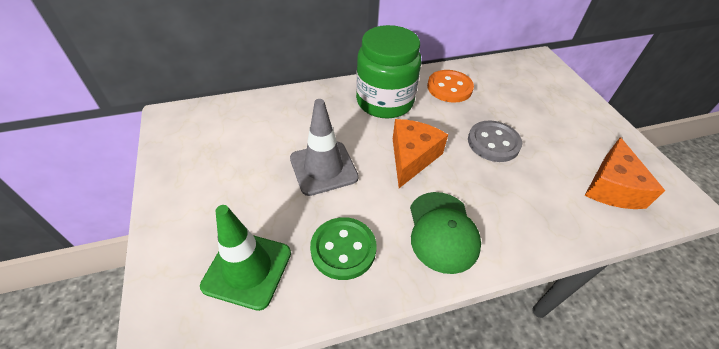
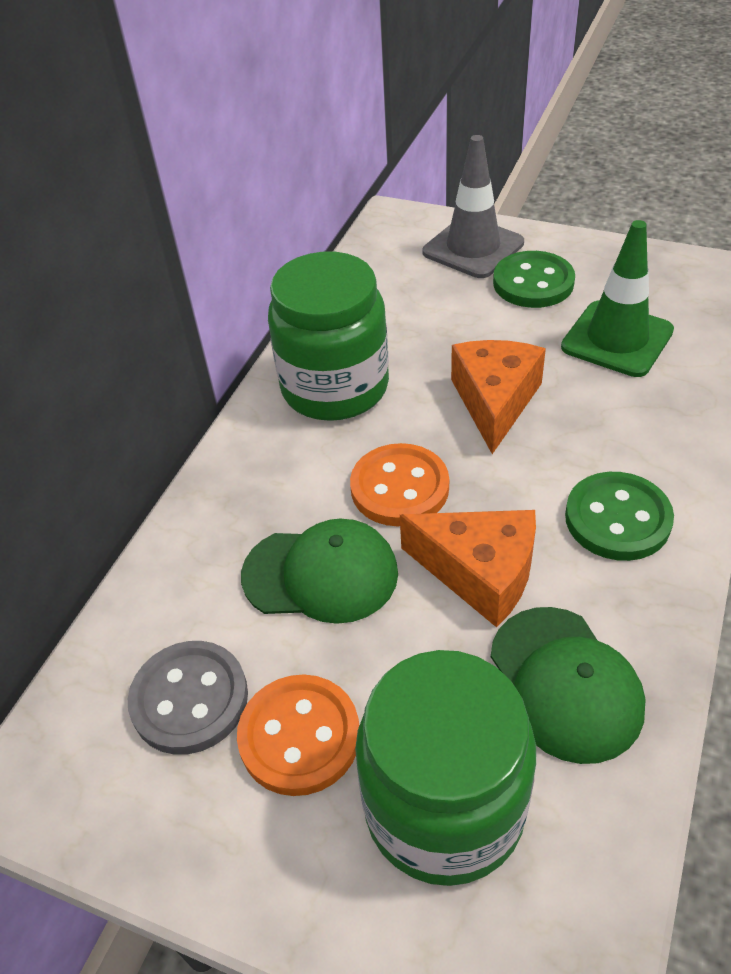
green button: [310,217,377,280] = 1 -> [493,251,575,308] [565,472,674,561] = 2
green cap: [410,192,481,274] = 1 -> [241,519,398,624] [491,607,646,764] = 2
green jar: [356,25,421,119] = 1 -> [268,252,389,421] [355,650,536,886] = 2
orange button: [427,70,474,103] = 1 -> [237,675,360,796] [350,443,449,526] = 2

